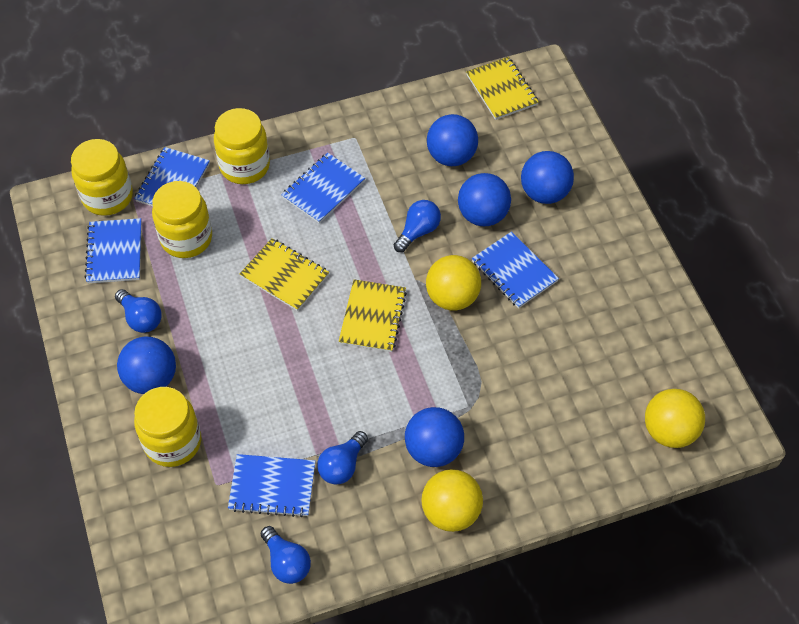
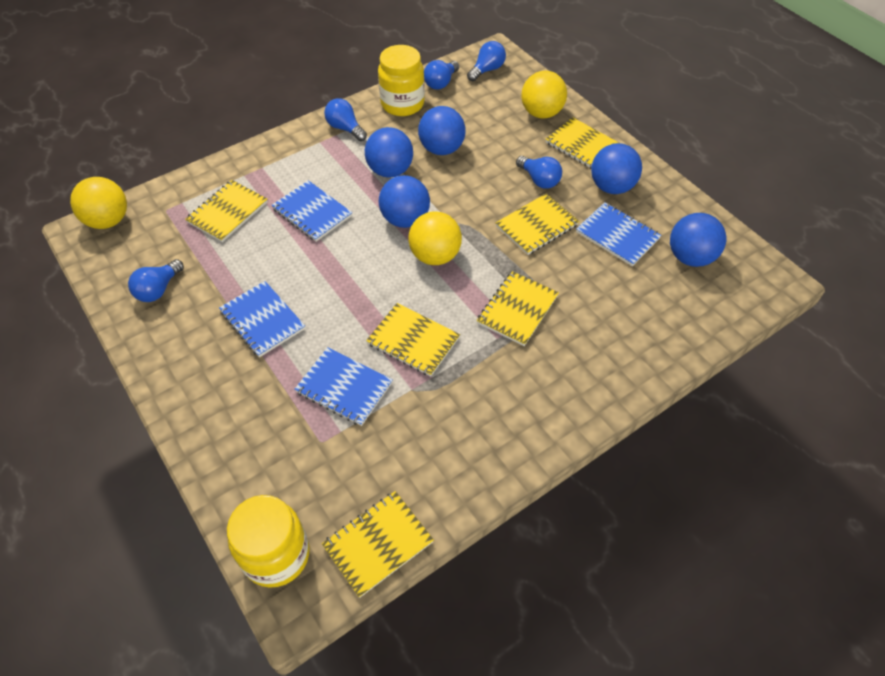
blue light bulb: [115,289,162,333] [261,526,311,584] [317,431,368,485] [394,200,441,252] = 4 -> [128,259,184,302] [324,98,367,141] [424,60,459,90] [467,41,506,81] [516,156,562,189] = 5
blue notebook: [85,218,142,283] [134,147,210,206] [228,454,316,517] [281,153,365,223] [472,232,559,308] = 5 -> [219,281,305,357] [271,180,352,242] [294,347,393,426] [576,202,662,266] = 4
yellow jar: [71,139,133,216] [134,387,202,467] [152,181,212,258] [214,108,270,184] = 4 -> [227,495,310,588] [378,45,425,116] = 2
yellow notebook: [240,238,329,311] [339,279,407,352] [466,57,538,120] = 3 -> [185,180,268,242] [322,491,434,598] [366,303,460,377] [477,271,559,346] [496,194,579,255] [546,117,621,169] = 6

